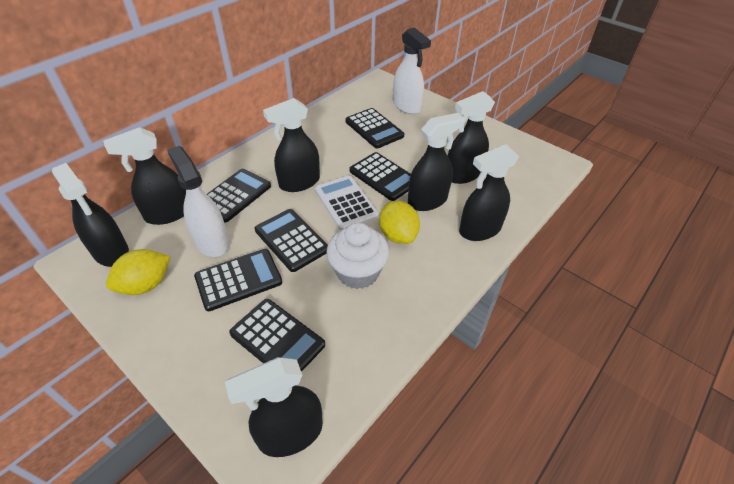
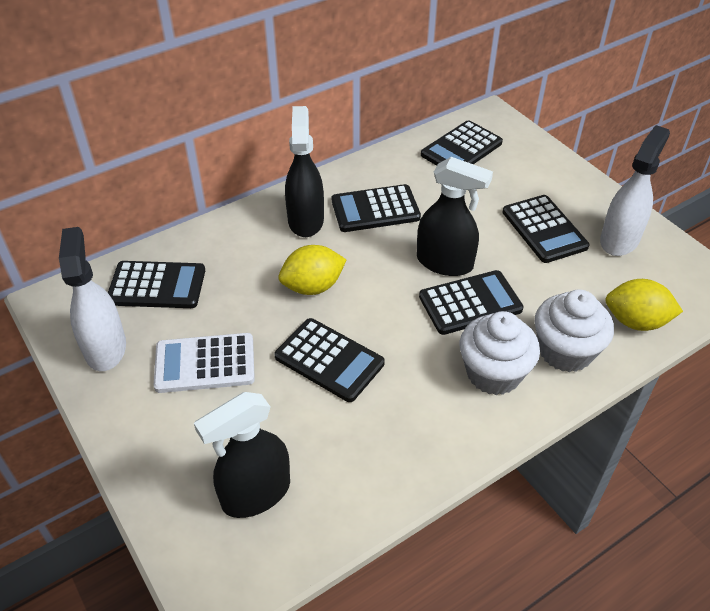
black spray bottle: [52,163,129,267] [103,127,186,225] [225,357,323,457] [263,98,320,192] [408,113,465,211] [448,91,495,184] [459,144,519,241] = 7 -> [194,392,290,518] [285,106,324,237] [417,157,493,276] = 3
white cupcake: [327,223,389,289] = 1 -> [459,311,540,395] [535,290,614,372] = 2

